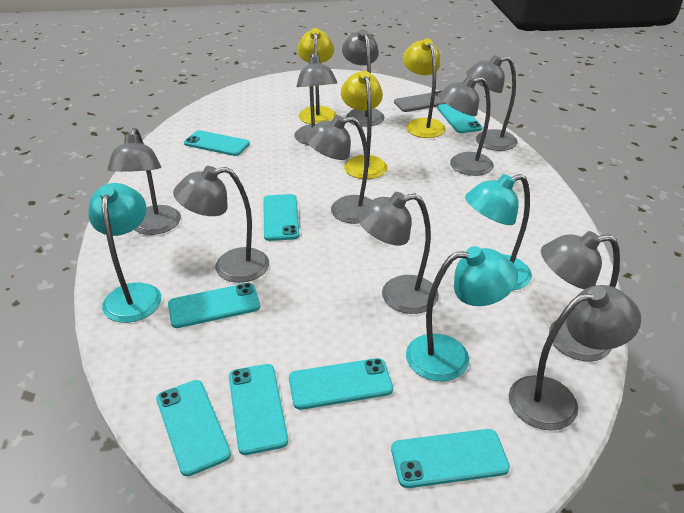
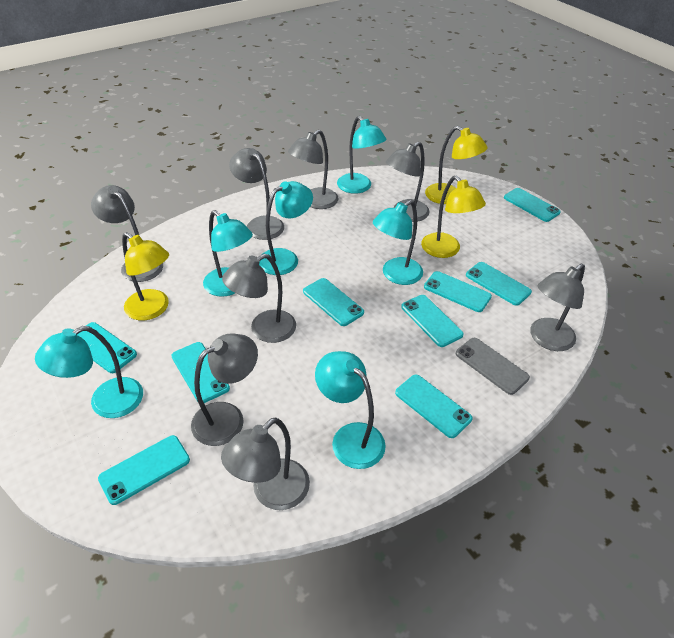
grey lamp: [107,128,181,235] [173,166,269,283] [294,53,337,145] [305,115,371,224] [342,29,384,127] [357,192,439,314] [438,76,494,176] [466,55,517,151] [509,285,641,431] [541,231,620,362] = 10 -> [91,185,163,282] [191,333,258,446] [221,417,310,510] [222,254,296,343] [229,148,284,240] [288,130,339,209] [386,142,430,222] [530,264,585,351] = 8
turquoise lamp: [88,183,161,323] [406,246,518,381] [465,174,532,290] = 3 -> [35,326,143,418] [203,210,253,297] [259,181,313,275] [315,351,386,469] [337,116,387,194] [373,200,423,285] = 6
turquoise phone: [156,380,231,476] [168,283,260,328] [184,130,250,156] [229,364,288,455] [263,194,300,241] [289,358,393,410] [391,429,510,488] [437,104,483,133] = 8 -> [77,322,137,373] [98,435,190,505] [171,342,230,403] [303,278,364,326] [395,375,472,438] [401,295,464,347] [424,271,492,312] [466,262,532,306] [504,188,561,222] = 9

